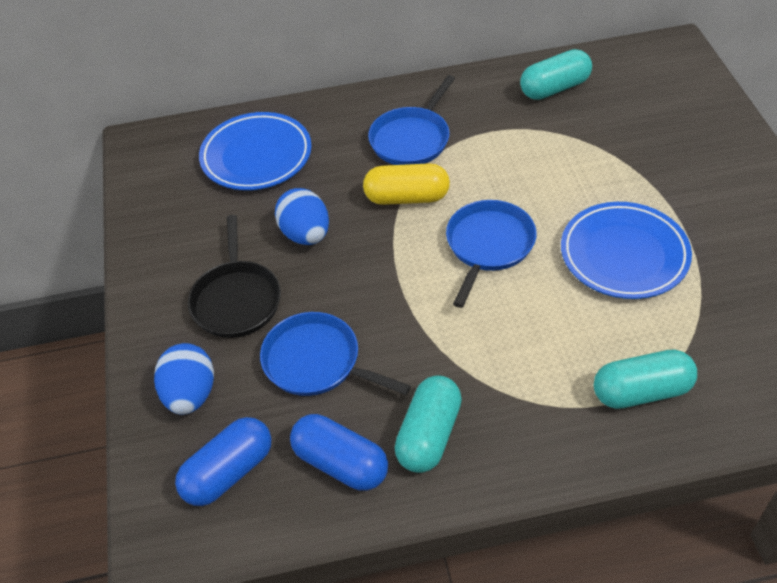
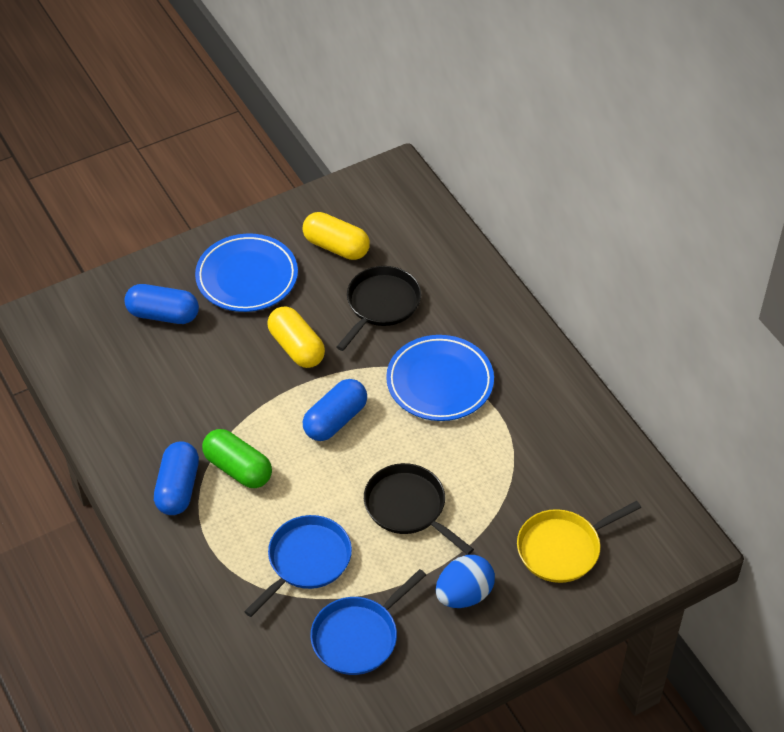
black pan: [188,215,281,338] = 1 -> [337,266,421,351] [364,463,474,555] = 2
blue capsule: [175,417,271,506] [290,414,388,491] = 2 -> [124,284,199,324] [154,441,199,515] [303,379,367,441] = 3
blue egg: [154,343,214,415] [275,188,329,245] = 2 -> [436,555,495,608] = 1
blue pan: [260,312,411,396] [368,75,455,165] [446,200,537,308] = 3 -> [244,515,352,617] [310,569,426,675] = 2
green capsule: none = 0 -> [202,429,272,488] = 1
turquoise capsule: [395,375,462,473] [520,49,592,100] [594,349,697,409] = 3 -> none = 0
yellow capsule: [363,163,450,205] = 1 -> [267,306,325,368] [302,212,370,260] = 2
yellow pan: none = 0 -> [517,501,641,583] = 1

